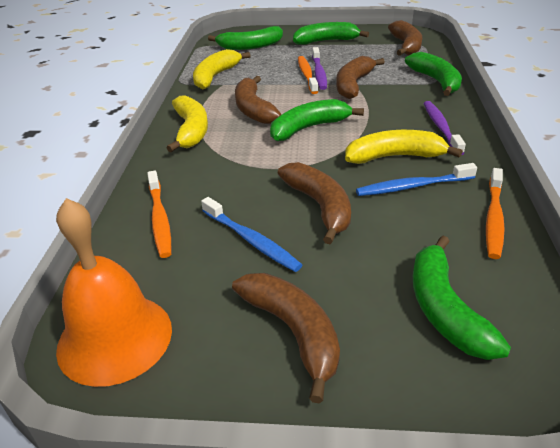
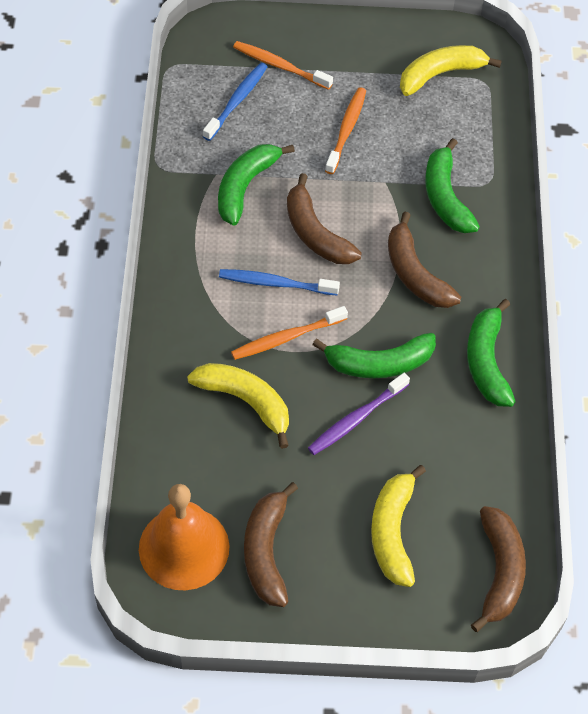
brown banana: [232,273,340,404] [235,76,281,124] [278,162,351,244] [336,56,385,99] [388,20,422,56] = 5 -> [244,482,298,607] [287,173,362,264] [388,212,461,308] [471,506,526,632] = 4
green banana: [208,26,283,50] [270,99,364,141] [293,22,369,45] [405,52,462,96] [413,236,511,360] = 5 -> [218,144,295,226] [312,333,436,378] [425,138,480,233] [467,299,516,407] = 4
purple toothbrush: [312,47,327,90] [423,101,466,155] = 2 -> [308,373,410,455] = 1

